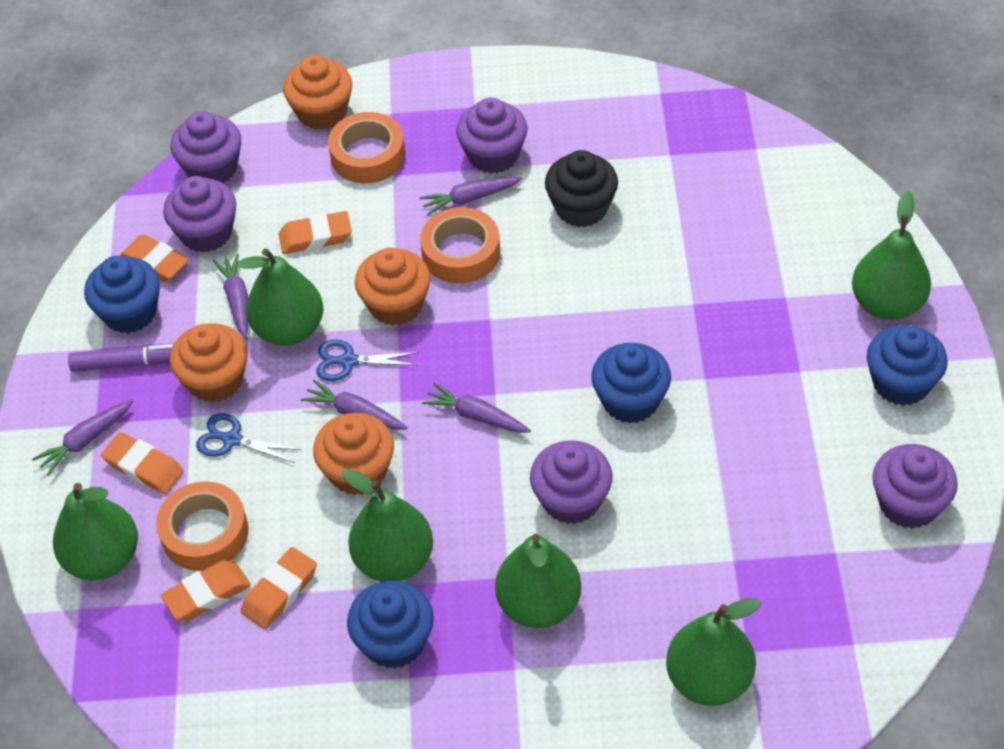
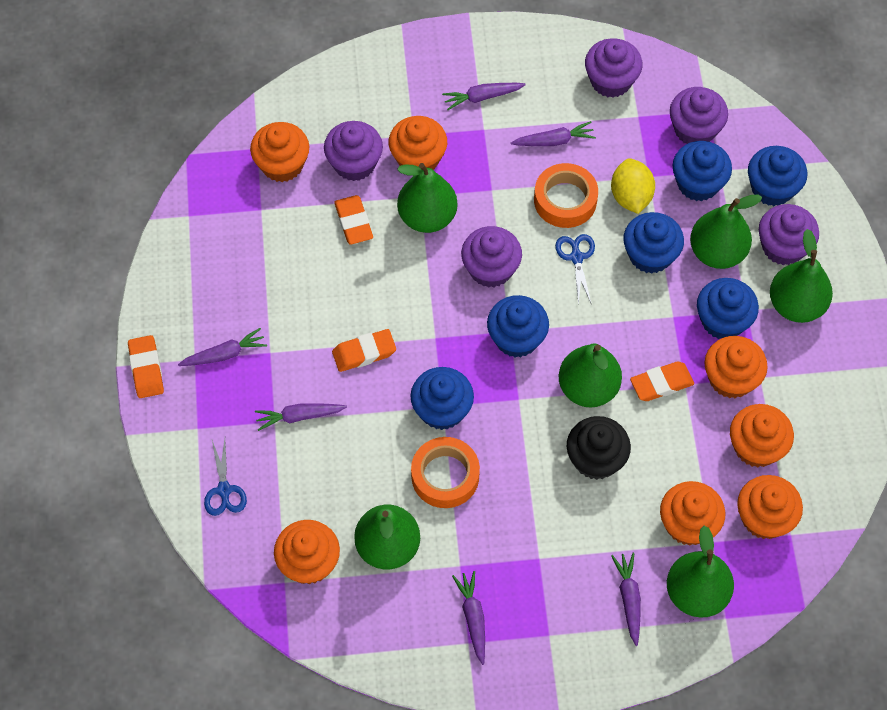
blue cupcake: [84,256,160,333] [347,580,434,669] [591,343,671,423] [867,325,948,406] = 4 -> [410,367,474,430] [487,295,549,358] [623,212,684,274] [672,141,732,201] [697,278,759,339] [748,146,807,206] = 6
orange cupcake: [170,323,248,402] [283,55,352,130] [313,413,394,495] [355,248,431,326] = 4 -> [250,122,309,182] [274,520,340,584] [389,116,447,170] [660,481,725,546] [704,336,768,398] [730,404,794,467] [737,475,803,539] = 7
orange eraser: [101,432,184,494] [119,234,189,282] [161,560,251,621] [241,547,317,629] [279,211,352,254] = 5 -> [128,335,164,398] [332,329,396,372] [334,195,373,245] [630,361,694,401] = 4
orange tape: [156,481,249,571] [328,112,405,183] [420,207,500,283] = 3 -> [411,437,480,508] [534,163,598,228] = 2
purple carrot: [32,400,133,476] [213,254,248,339] [301,380,408,430] [419,177,523,216] [422,383,531,433] = 5 -> [178,328,267,366] [255,403,347,431] [442,83,526,110] [452,571,485,665] [511,121,596,146] [611,553,641,646] = 6
purple marker: [68,344,174,372] = 1 -> none = 0
yellow lemon: none = 0 -> [611,158,655,214] = 1

